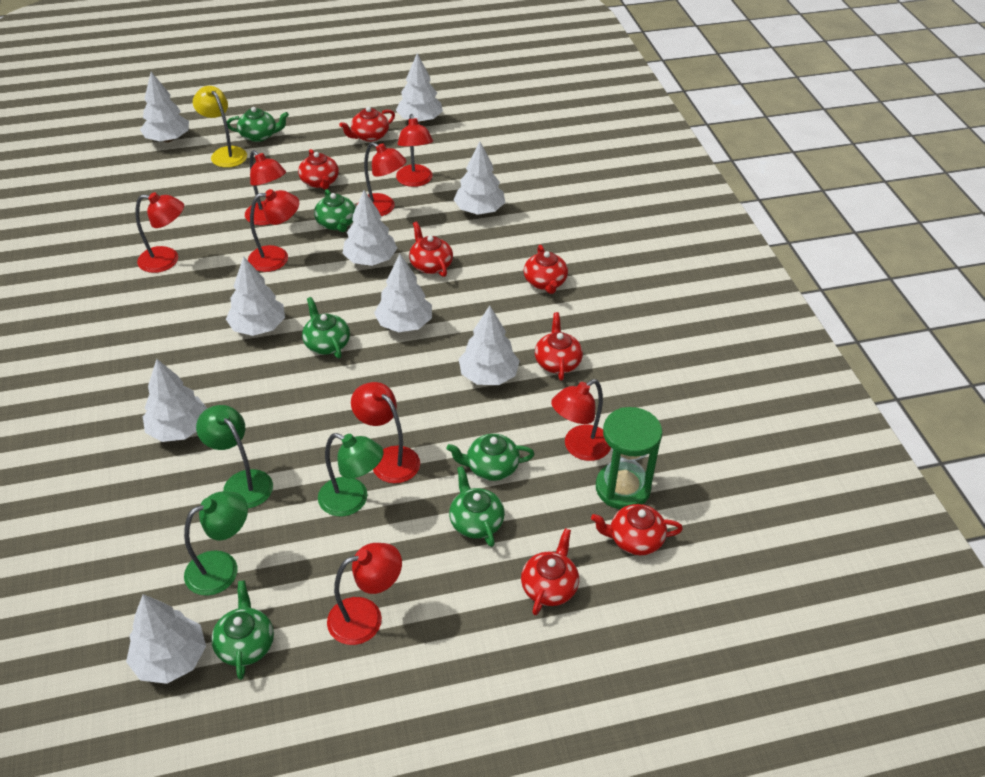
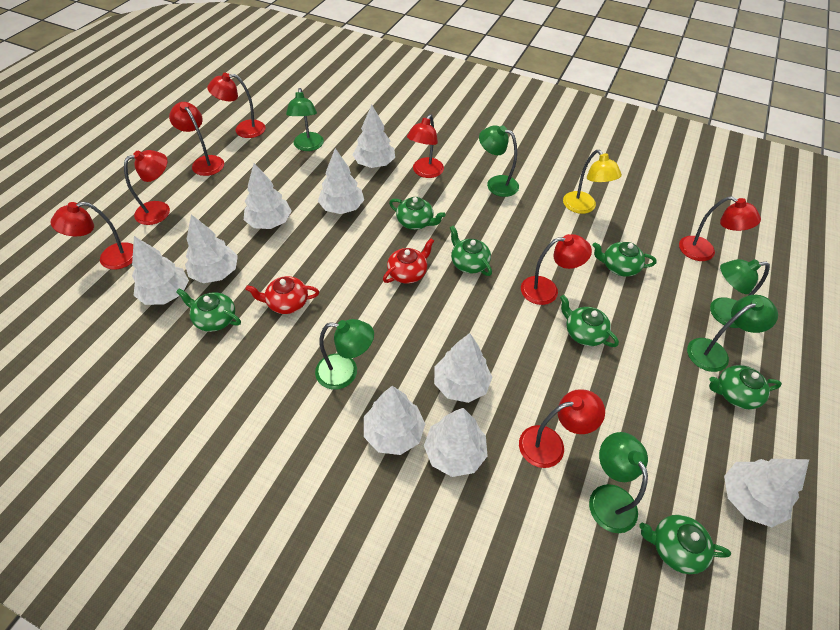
green hourglass: [596,407,662,509] = 1 -> none = 0
green lamp: [184,492,248,596] [196,405,273,508] [318,433,384,516] = 3 -> [286,88,324,151] [315,319,374,390] [479,125,519,197] [589,432,648,533] [687,295,778,372] [710,259,770,328] = 6
green teapot: [211,580,274,680] [227,107,289,142] [302,297,350,358] [314,189,356,232] [447,434,534,481] [449,466,505,547] = 6 -> [176,288,241,332] [389,197,446,230] [450,226,492,276] [560,295,619,347] [592,242,657,277] [639,515,731,574] [709,365,782,409] = 7
red teapot: [298,149,339,190] [339,107,395,142] [409,222,453,277] [521,528,579,615] [524,245,568,294] [535,312,583,381] [591,504,683,555] = 7 -> [245,276,319,314] [383,238,434,284] = 2

